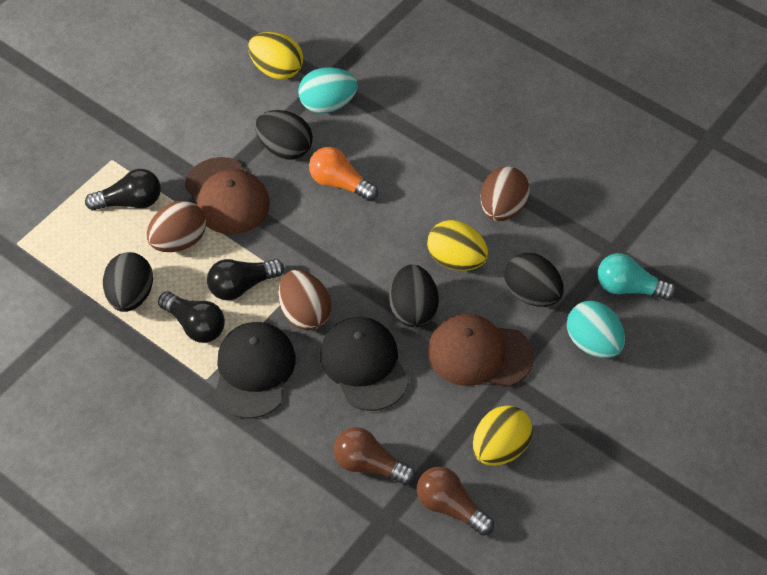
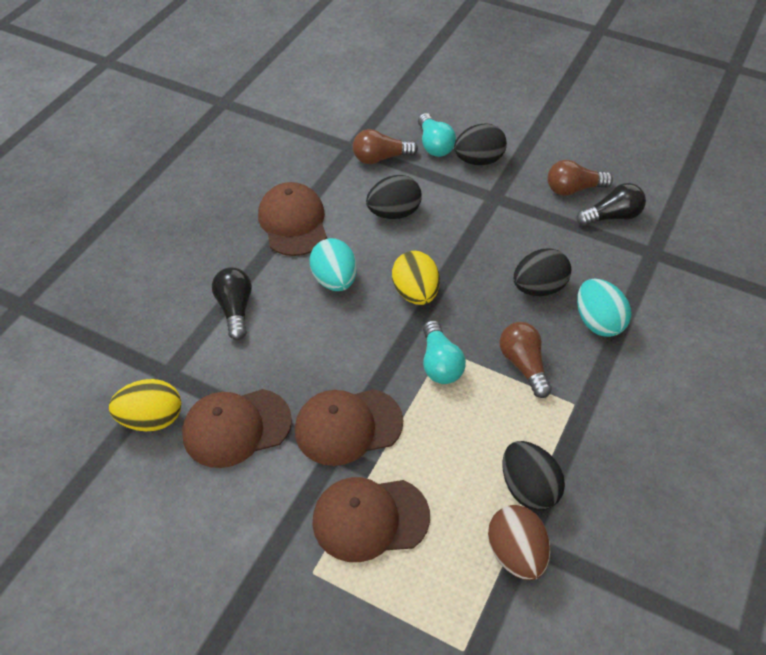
black cap: [214,322,296,419] [320,317,409,411] = 2 -> none = 0
black light bulb: [85,169,161,211] [158,291,225,343] [207,259,284,301] = 3 -> [212,267,252,340] [576,183,646,226] = 2
brown cap: [185,157,270,234] [428,314,534,387] = 2 -> [182,389,292,468] [258,182,327,256] [295,389,403,466] [312,477,430,562] = 4
brown egg: [146,201,206,252] [279,270,331,330] [481,166,530,221] = 3 -> [488,505,550,580] = 1
brown light bulb: [334,427,415,485] [417,466,494,536] = 2 -> [353,129,418,164] [499,322,552,398] [547,160,613,196] = 3
orange light bulb: [309,147,378,201] = 1 -> none = 0
turquoise light bulb: [598,253,676,301] = 1 -> [418,113,456,157] [423,320,466,384] = 2
yellow egg: [248,32,303,79] [427,220,488,271] [473,405,533,466] = 3 -> [109,379,181,431] [392,251,440,305] = 2

